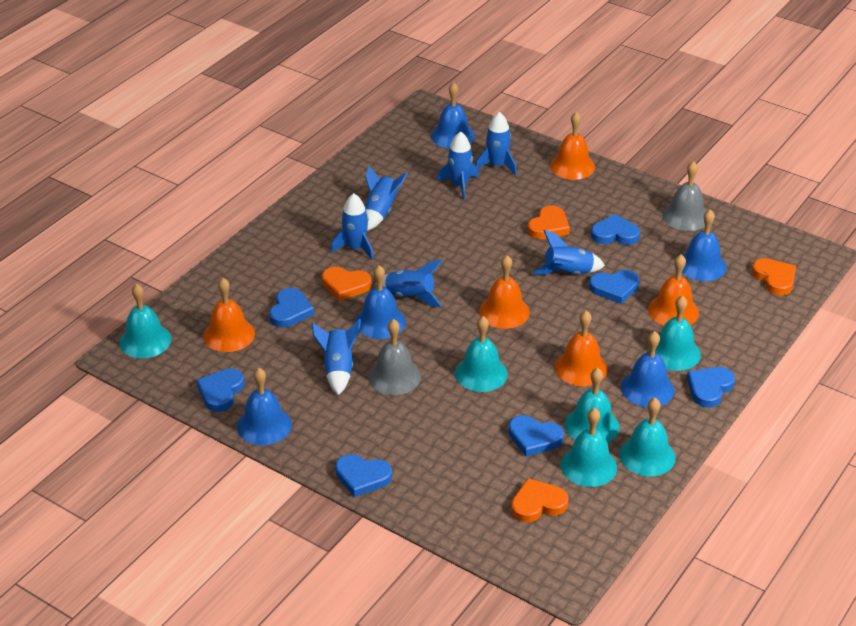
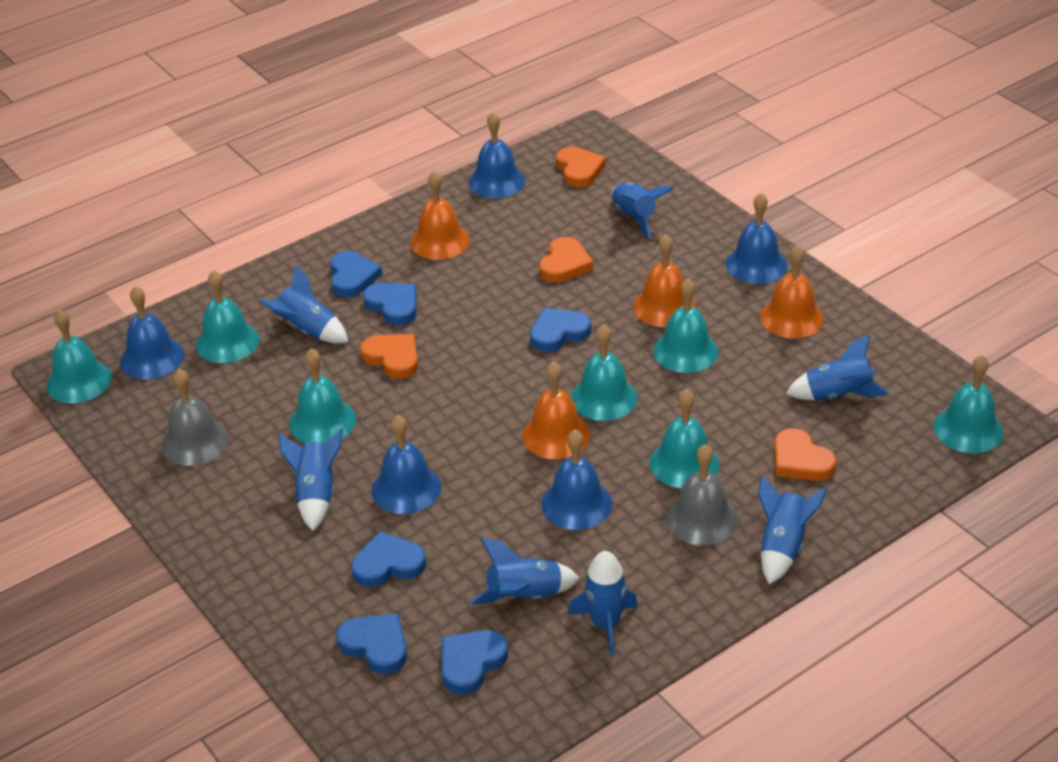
blue heart: [196,368,244,412] [269,288,314,327] [335,454,392,497] [508,415,564,457] [589,270,639,304] [591,214,640,245] [687,367,735,408] = 7 -> [330,251,382,297] [336,614,407,674] [351,531,426,587] [363,283,417,326] [442,630,508,695] [530,308,591,352] = 6
orange bell: [203,278,255,352] [479,255,530,329] [550,112,595,180] [555,310,608,386] [648,254,699,326] = 5 -> [410,171,470,260] [522,361,590,459] [633,235,696,327] [760,245,824,339] = 4
turquoise bell: [119,284,172,358] [455,316,508,392] [561,408,617,487] [565,368,619,443] [619,398,676,476] [648,295,701,371] = 6 -> [46,309,112,403] [196,270,259,363] [289,348,356,444] [571,324,637,421] [649,389,719,488] [653,278,718,373] [934,355,1004,453] = 7

